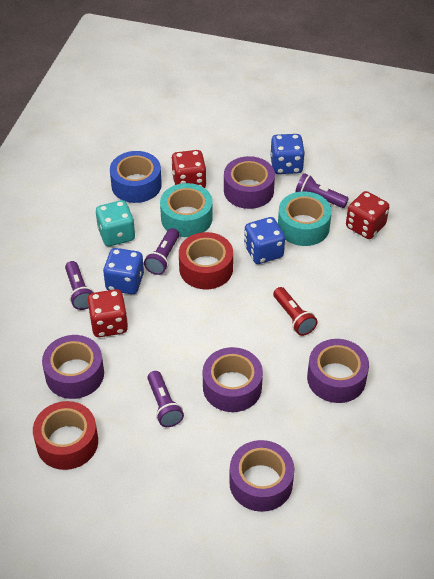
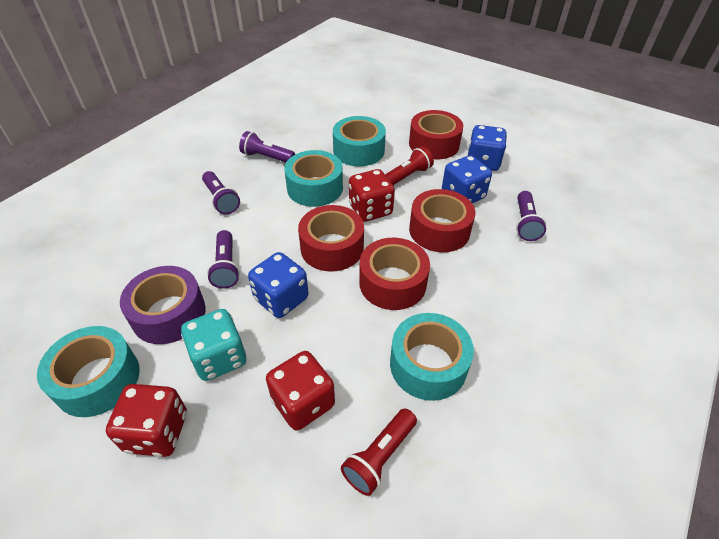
blue tape: [110,151,162,203] = 1 -> none = 0
purple tape: [42,335,104,399] [203,347,263,412] [224,156,275,209] [229,440,294,512] [307,339,369,403] = 5 -> [120,266,206,344] = 1
red flashlight: [273,287,318,336] = 1 -> [341,408,417,496] [385,146,434,185] = 2
red tape: [33,401,98,470] [179,232,233,289] = 2 -> [298,205,364,272] [359,238,430,310] [409,110,463,159] [409,189,475,252] = 4
turquoise tape: [160,183,213,237] [278,191,332,246] = 2 -> [37,326,140,417] [284,150,343,207] [333,116,386,166] [390,313,474,401] = 4

